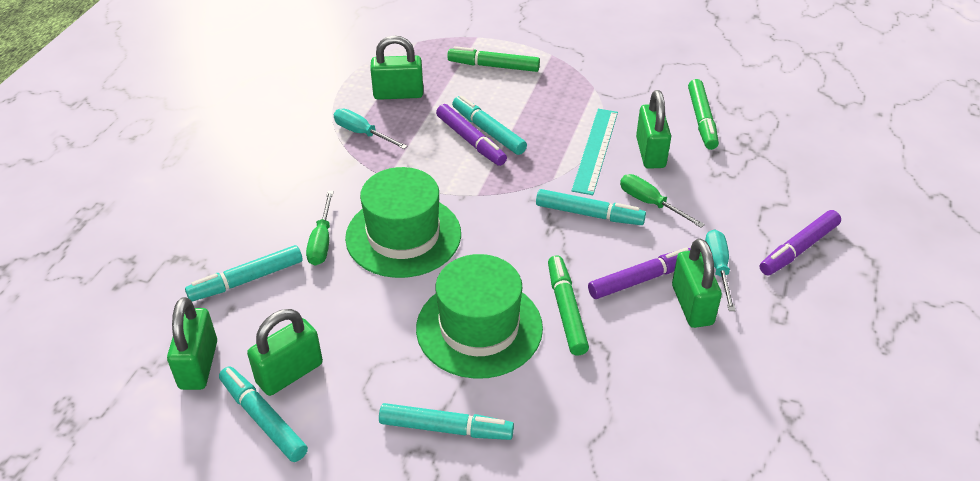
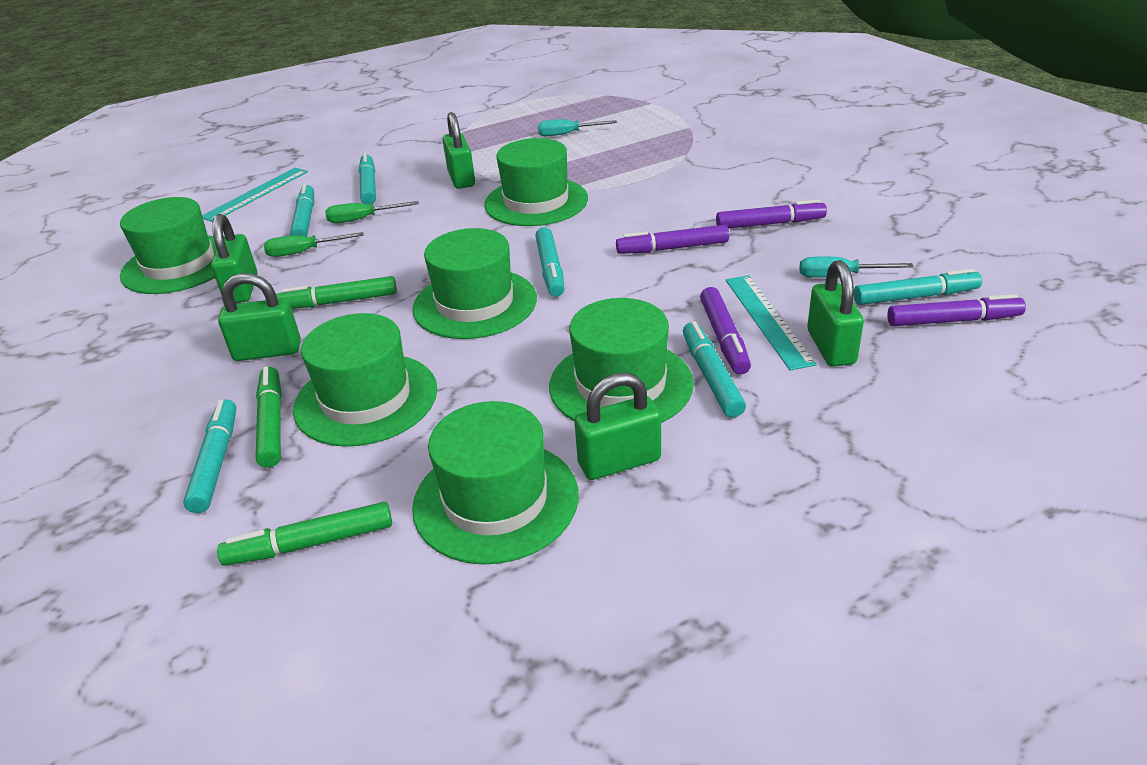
green hat: [345,167,461,278] [416,254,543,379] = 2 -> [120,197,217,294] [293,313,437,447] [412,228,537,339] [412,401,579,564] [484,138,588,226] [549,298,694,423] = 6
purple marker: [436,104,507,166] [588,247,691,299] [760,210,841,275] = 3 -> [616,225,729,254] [700,287,751,374] [716,200,827,228] [887,294,1026,326] = 4
turquoise marker: [185,245,303,302] [219,366,308,462] [379,403,514,440] [452,96,527,155] [536,189,646,225] = 5 -> [183,399,236,513] [290,183,314,237] [359,153,376,205] [536,227,564,297] [683,321,746,417] [854,269,982,305] = 6
turquoise ruler: [571,109,618,195] = 1 -> [202,168,308,222] [726,275,817,371] = 2

